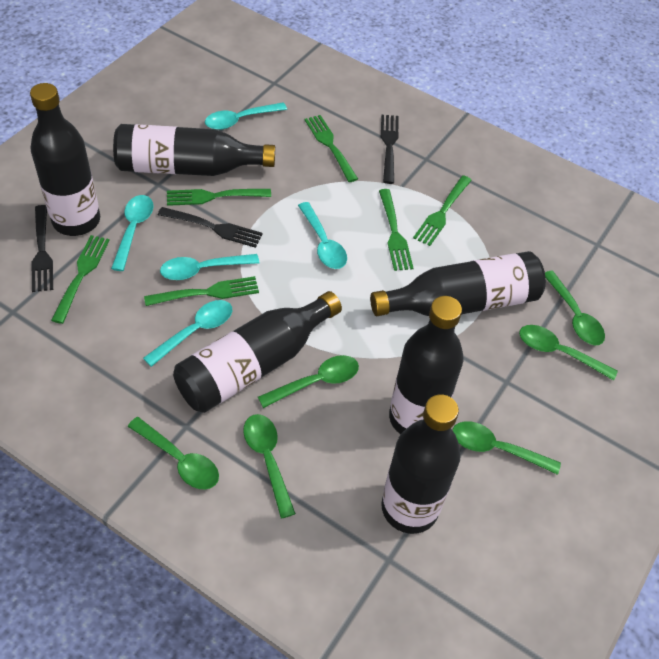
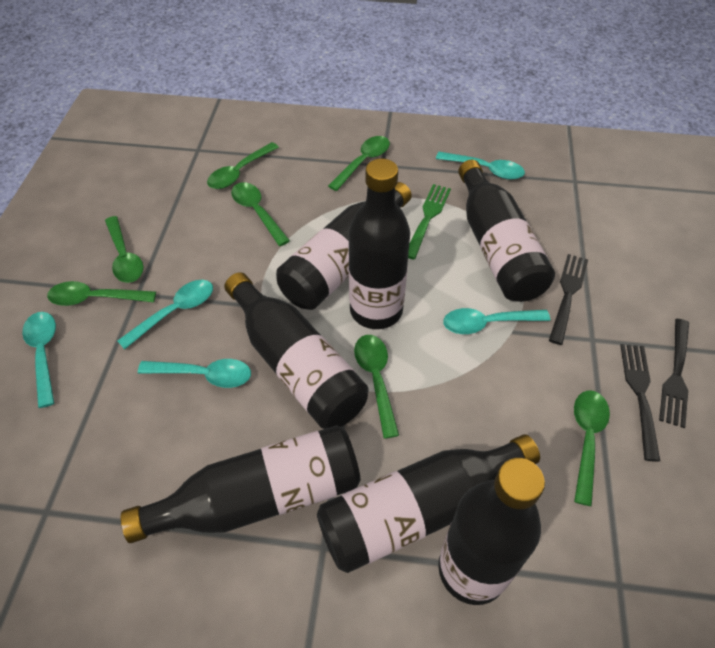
black bottle: [30,83,100,236] [113,124,275,176] [173,291,342,413] [370,251,546,316] [381,394,461,534] [389,296,464,434] = 6 -> [121,425,360,543] [224,272,368,429] [276,182,412,310] [317,434,540,573] [349,158,410,329] [438,458,545,605] [458,160,555,302] = 7
green fork: [51,235,110,324] [144,276,259,306] [167,189,271,206] [305,115,358,182] [379,189,414,271] [413,175,472,246] = 6 -> [408,184,451,259] = 1
green spoon: [128,417,219,489] [243,414,296,518] [258,355,359,408] [452,421,561,475] [519,325,618,381] [545,271,605,345] = 6 -> [47,281,156,306] [105,216,144,283] [207,142,279,189] [231,182,290,246] [328,136,390,191] [354,335,399,439] [574,390,610,506] = 7

